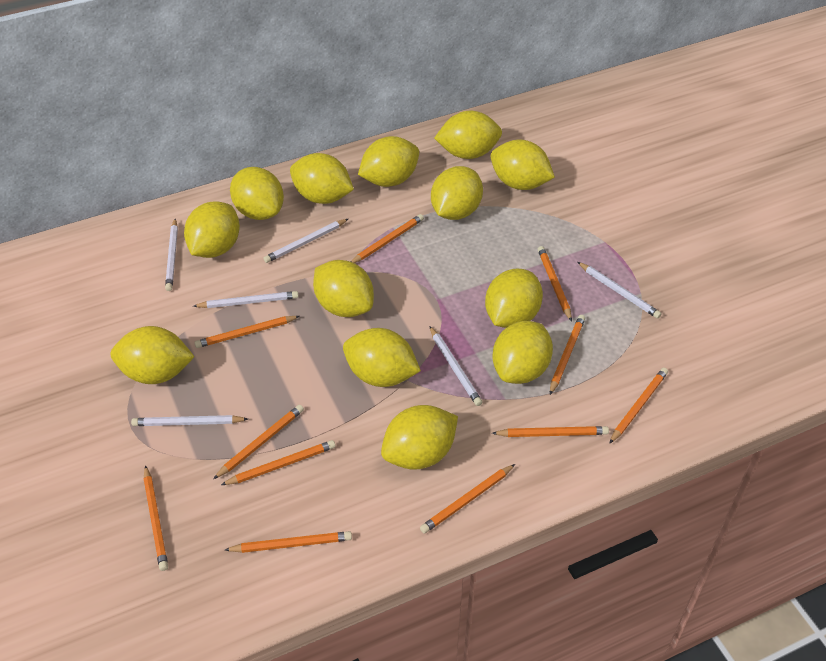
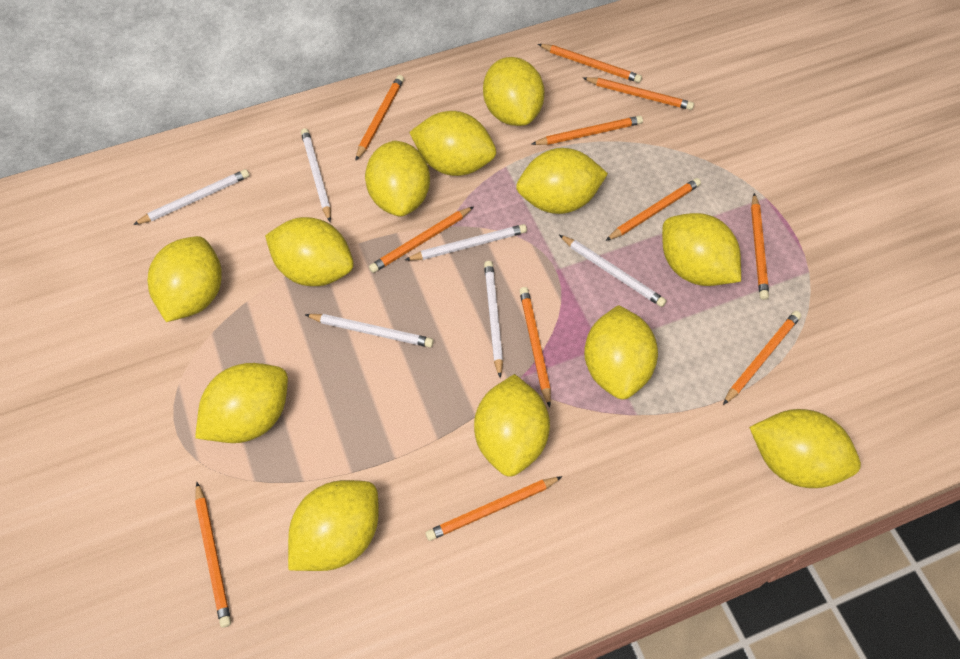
yellow lemon: [110,326,195,384] [184,201,240,258] [230,167,284,220] [290,153,354,204] [313,260,374,317] [343,328,421,387] [358,136,419,187] [381,405,458,470] [431,166,483,220] [434,111,502,159] [485,269,543,328] [490,140,555,190] [492,321,553,384] = 13 -> [148,236,222,322] [195,363,288,443] [265,217,354,286] [288,480,379,571] [365,141,430,217] [409,111,496,176] [474,374,550,477] [483,57,544,126] [516,148,608,214] [584,305,658,399] [662,213,741,286] [749,409,861,488] = 12

